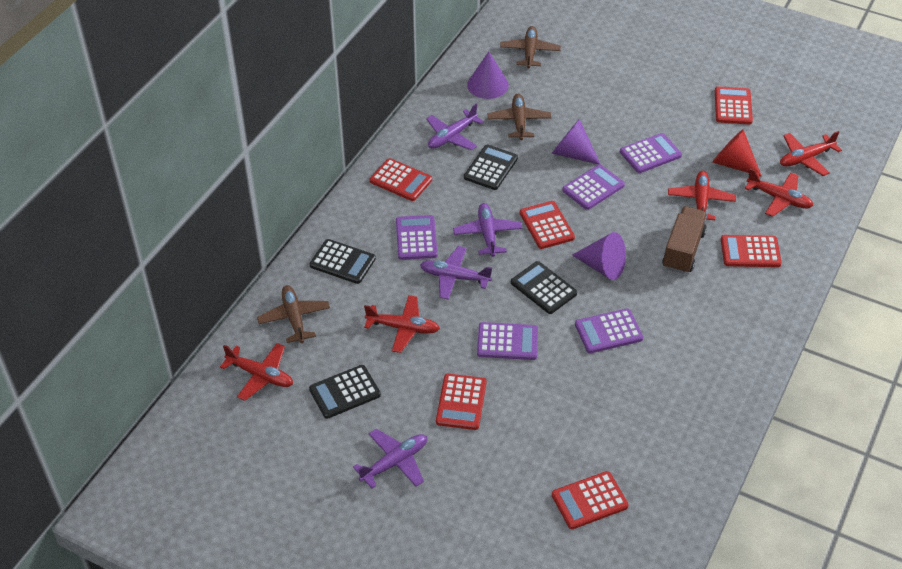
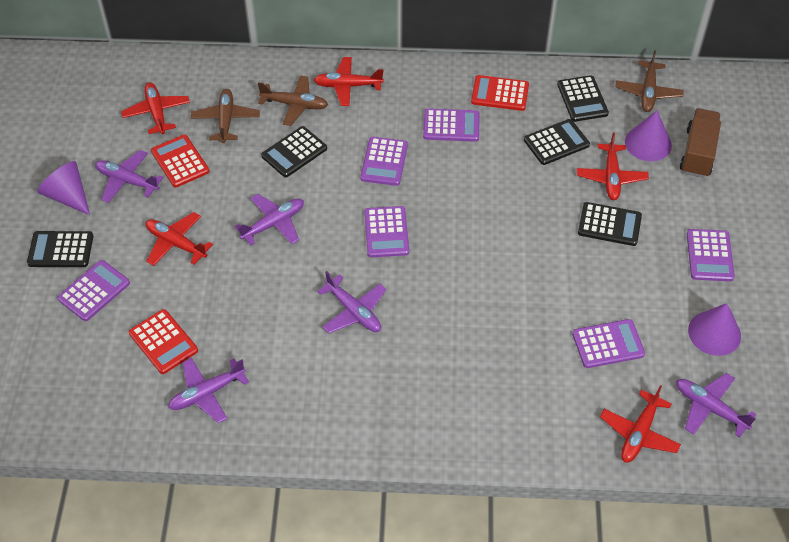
black calculator: [309,365,381,419] [310,239,376,284] [464,144,518,190] [511,261,577,314] = 4 -> [27,231,94,267] [261,126,327,177] [524,119,590,165] [557,75,609,122] [578,202,642,246] = 5
purple calculator: [396,215,437,260] [477,322,538,360] [562,164,625,210] [575,309,643,353] [620,133,682,173] = 5 -> [57,260,130,321] [360,137,408,186] [364,206,409,258] [423,108,480,142] [572,319,645,368] [687,229,735,281] = 6
purple plane: [353,429,427,489] [420,246,492,300] [426,104,484,150] [453,203,522,257] = 4 -> [95,150,164,203] [168,358,249,423] [235,194,304,245] [317,271,387,333] [676,373,756,438] = 5
red calculator: [370,158,432,201] [436,374,487,430] [520,201,575,249] [552,471,629,529] [715,86,753,124] [721,235,782,267] = 6 -> [129,309,198,374] [151,135,209,188] [471,75,529,111] = 3
red cone: [712,129,762,177] = 1 -> none = 0

